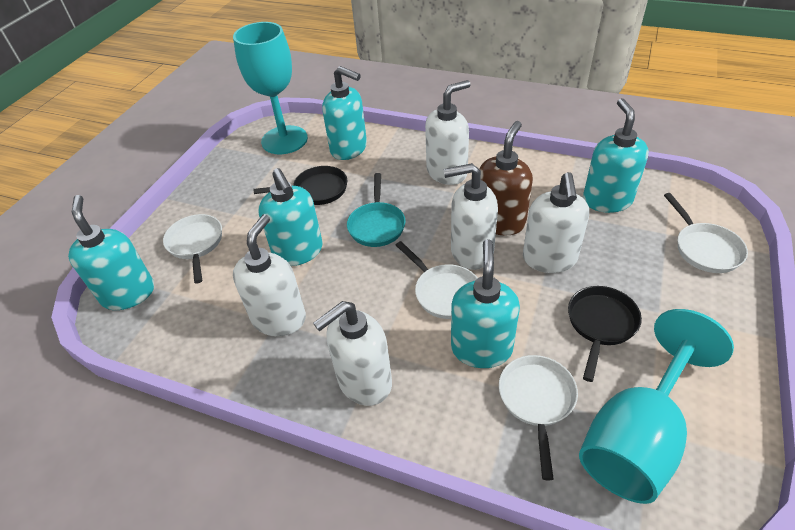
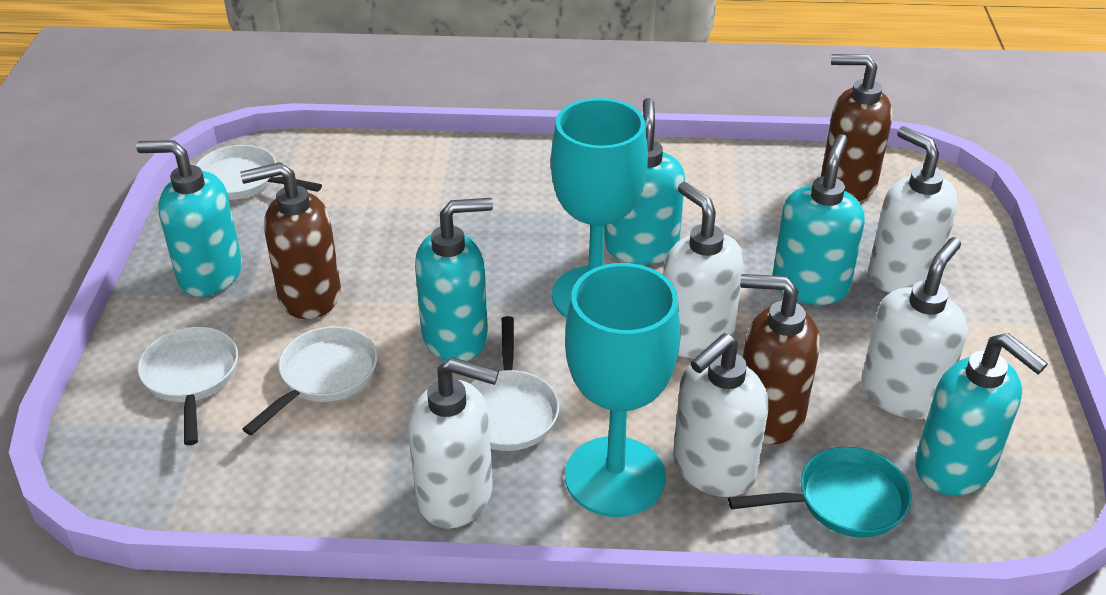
black pan: [254,166,347,205] [568,286,642,382] = 2 -> none = 0
brown soap dispenser: [480,121,533,236] = 1 -> [240,162,341,319] [740,274,820,445] [821,54,892,201] = 3

